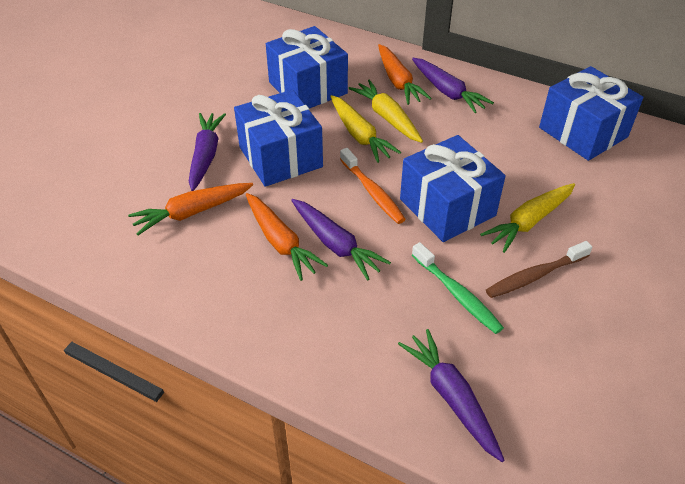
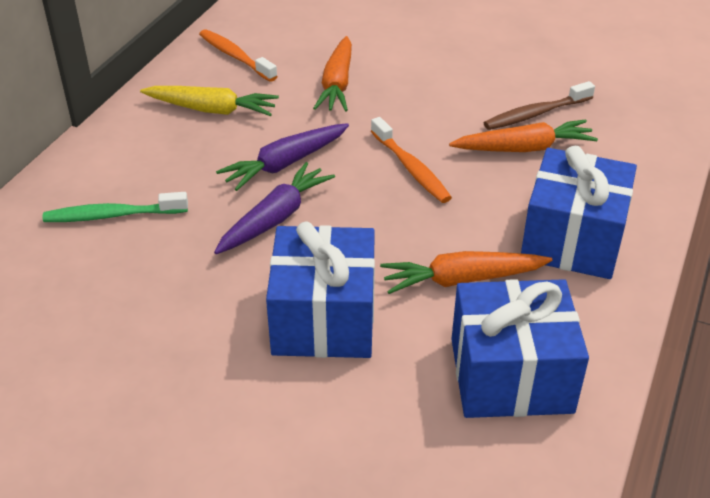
blue gift: [234,90,323,187] [266,26,348,109] [400,135,506,242] [539,66,643,161] = 4 -> [266,222,375,358] [451,279,589,418] [521,146,637,279] = 3
orange toothbrush: [340,148,406,224] = 1 -> [199,29,278,82] [371,117,452,203] = 2
purple carrot: [189,113,226,191] [291,199,391,281] [398,329,504,462] [412,58,494,113] = 4 -> [214,162,335,254] [216,123,349,191] = 2
yellow carrot: [330,95,401,163] [348,79,423,143] [480,183,575,253] = 3 -> [140,86,279,116] = 1

